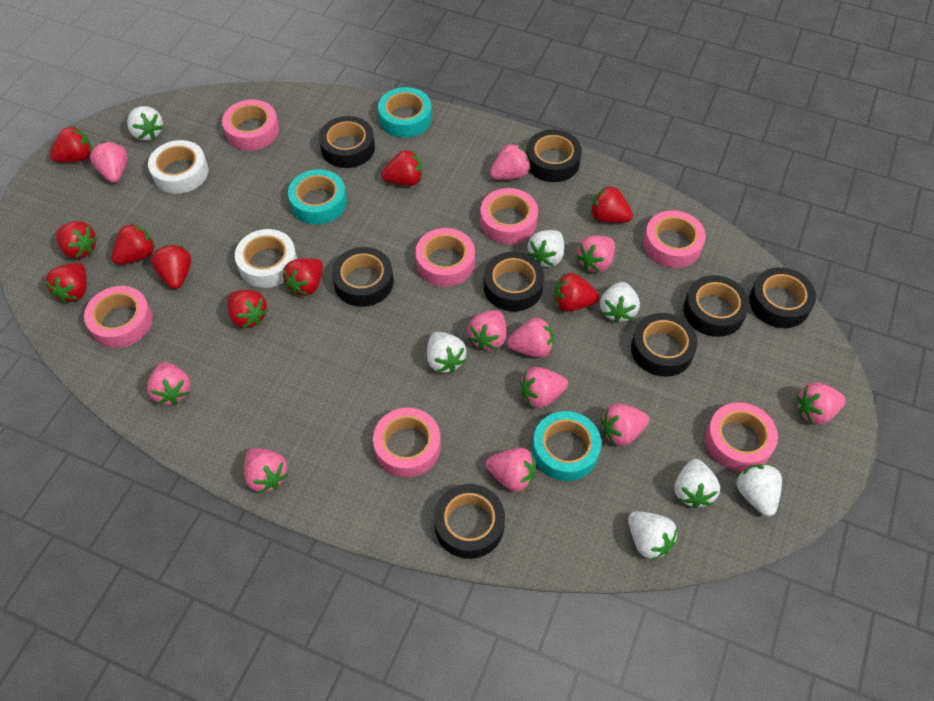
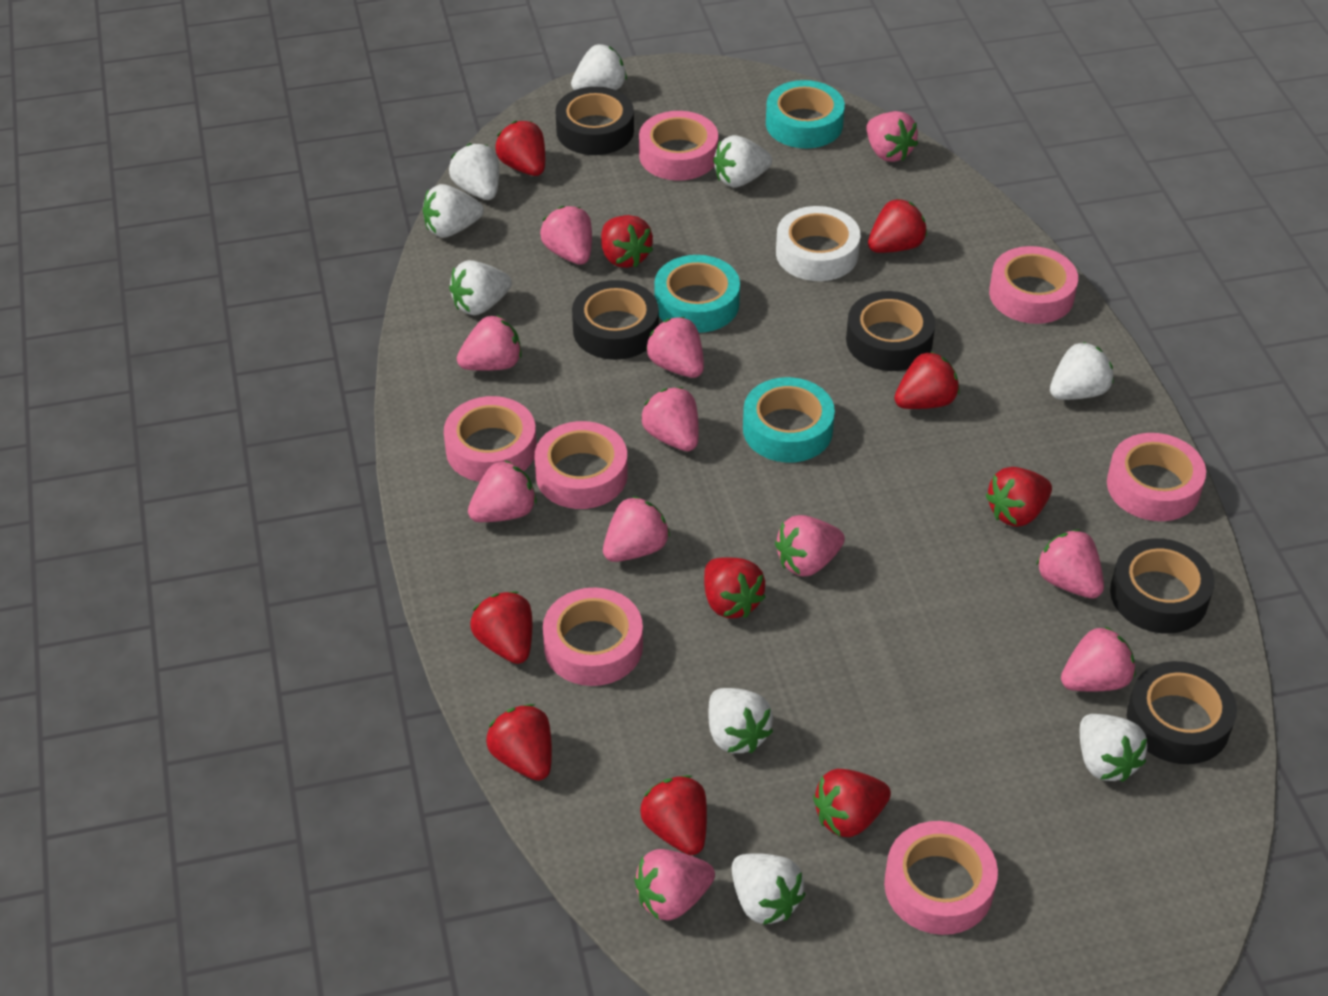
black tape: [319,116,375,168] [332,247,394,307] [434,484,505,559] [484,252,544,311] [526,129,582,182] [631,313,698,377] [683,275,750,337] [749,267,816,328] = 8 -> [555,87,634,155] [572,280,659,360] [846,291,935,371] [1110,538,1215,634] [1126,661,1237,764] = 5
white strawberry: [127,106,163,141] [427,332,466,373] [528,230,564,267] [600,282,640,323] [628,511,677,560] [674,459,720,508] [736,464,782,516] = 7 -> [423,184,484,238] [449,143,499,200] [449,260,512,315] [571,44,627,90] [708,688,773,753] [713,135,772,188] [732,853,805,925] [1050,342,1114,400] [1080,714,1147,782] = 9
white tape: [148,140,208,194] [235,229,297,288] = 2 -> [776,206,860,281] = 1

